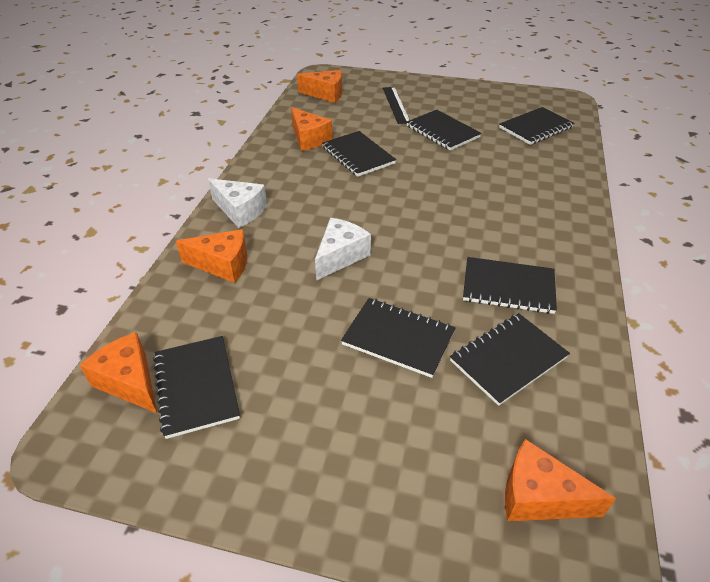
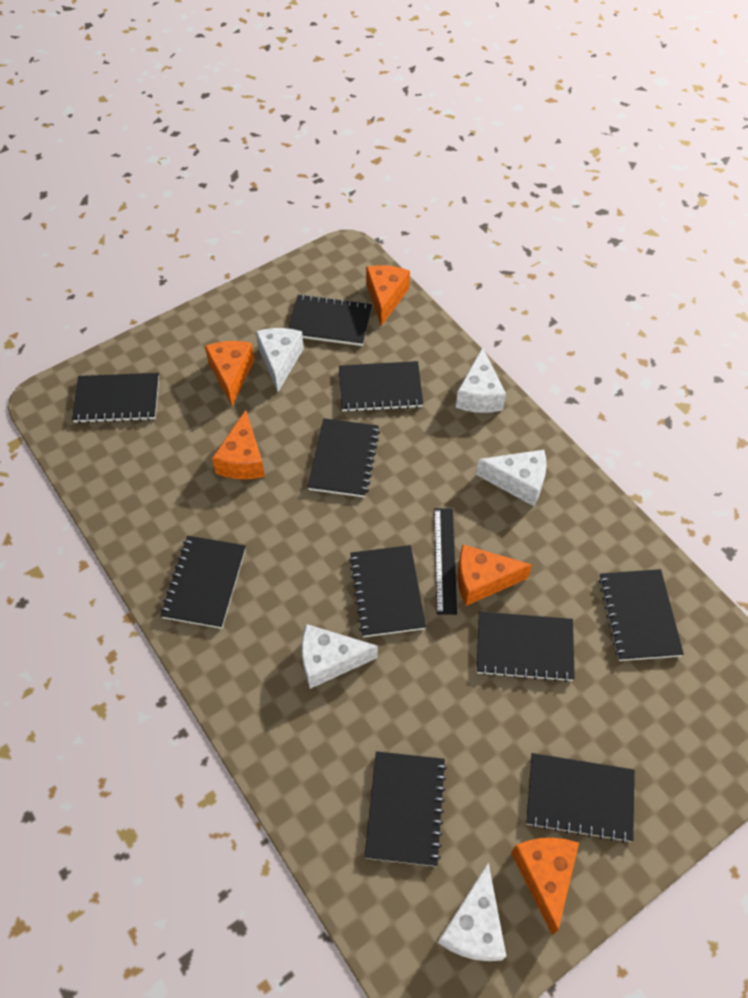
black notebook: [153,336,240,439] [322,131,396,177] [341,298,456,378] [407,110,482,151] [450,313,570,406] [463,257,557,314] [499,107,574,145] = 7 -> [72,373,159,423] [160,536,246,629] [288,294,372,346] [308,418,380,498] [339,361,423,412] [349,545,426,637] [364,751,447,866] [477,612,575,682] [526,753,635,843] [598,569,684,661] = 10
white cheese: [208,178,267,228] [315,218,371,281] = 2 -> [256,328,304,392] [302,624,378,689] [438,862,506,961] [456,347,506,413] [476,450,547,506] = 5

